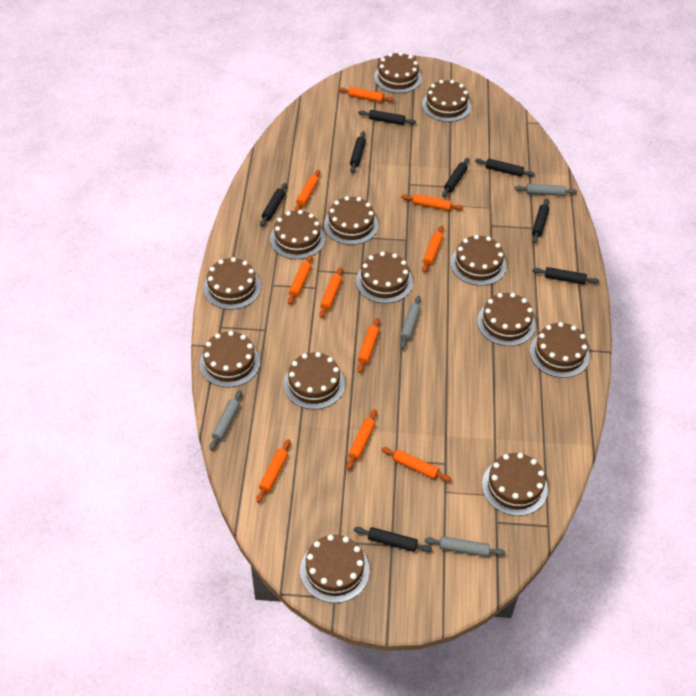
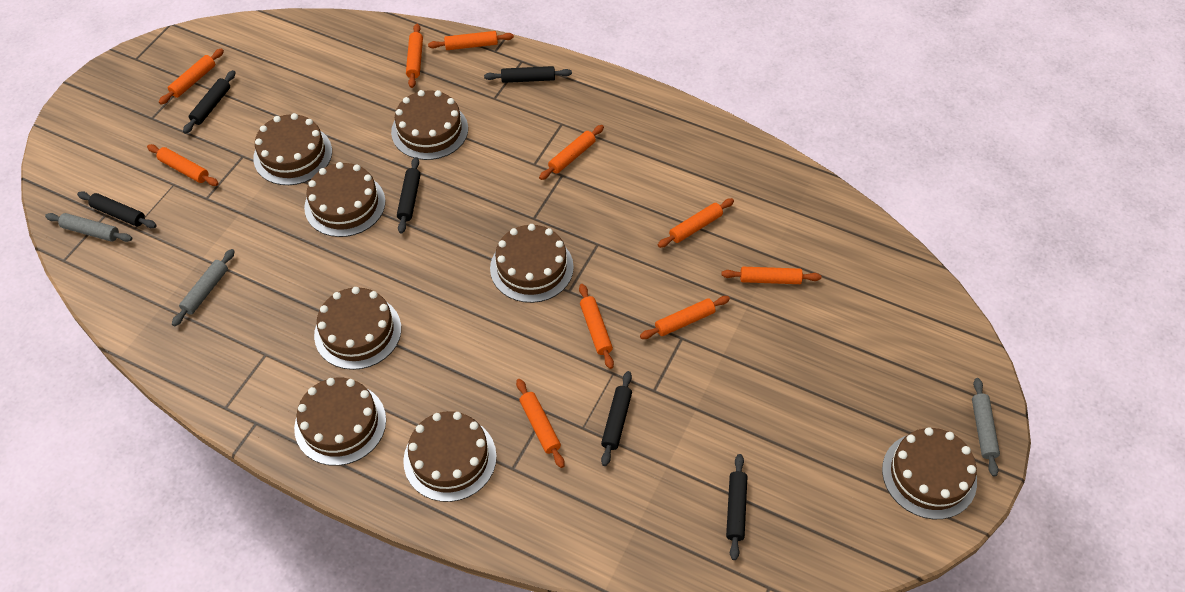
black rolling pin: [260,183,287,227] [350,131,366,173] [354,527,432,552] [358,110,416,125] [442,158,469,197] [475,158,535,177] [532,198,550,244] [532,267,599,284] = 8 -> [77,191,157,228] [183,70,235,134] [397,157,421,234] [484,66,572,83] [601,371,632,466] [726,454,747,560] = 6
brown cake: [200,331,260,387] [204,257,261,310] [270,210,325,259] [284,352,345,410] [300,535,370,603] [324,196,378,245] [356,252,413,303] [374,52,422,93] [422,80,471,122] [450,235,507,286] [477,293,536,346] [482,453,548,516] [530,322,590,378] = 13 -> [253,113,332,185] [294,378,386,466] [304,162,385,237] [314,287,401,370] [391,90,468,160] [403,411,497,502] [490,224,574,303] [882,427,977,519] = 8
grey rolling pin: [209,390,242,450] [400,296,421,349] [424,536,505,557] [514,184,577,196] = 4 -> [45,213,132,242] [172,249,235,326] [972,378,1000,477] = 3

